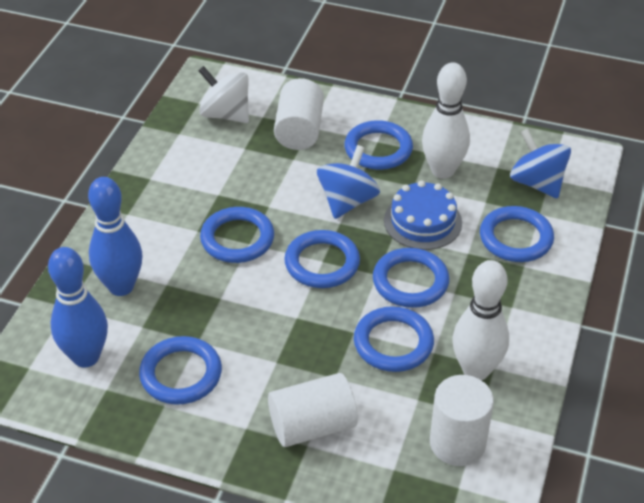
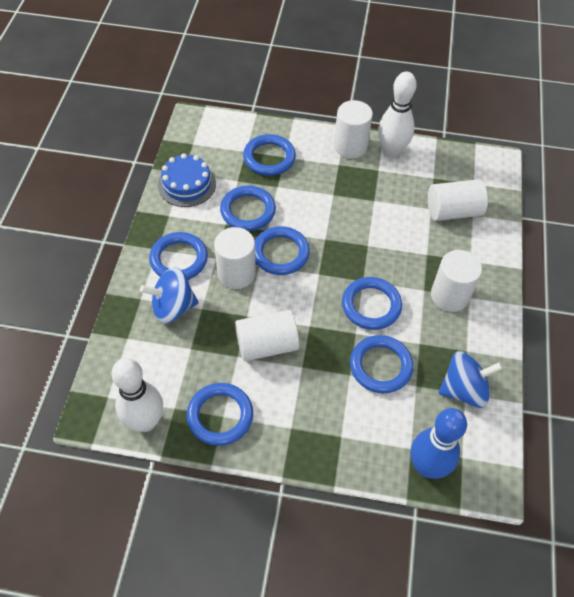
blue bowling pin: [48,247,108,368] [88,177,142,296] = 2 -> [411,408,467,479] = 1
white cylinder: [268,373,358,447] [274,78,324,150] [430,375,494,466] = 3 -> [214,227,256,289] [235,310,299,361] [334,100,373,158] [428,179,488,221] [431,250,482,312] = 5
white spinning top: [198,66,249,123] = 1 -> none = 0

